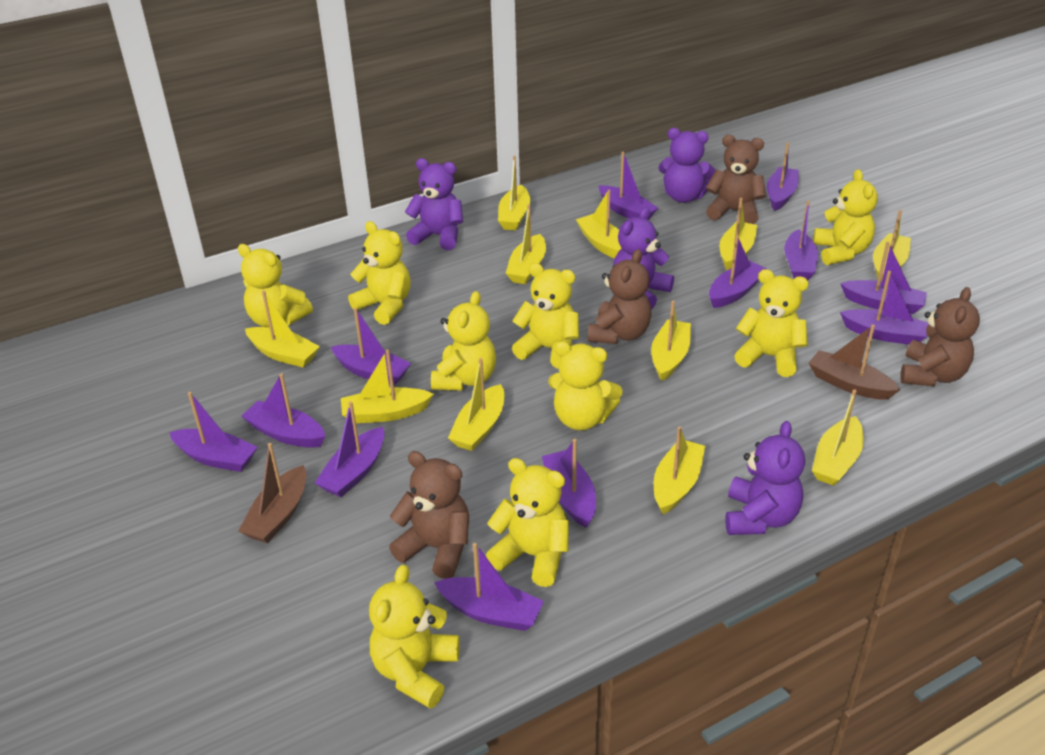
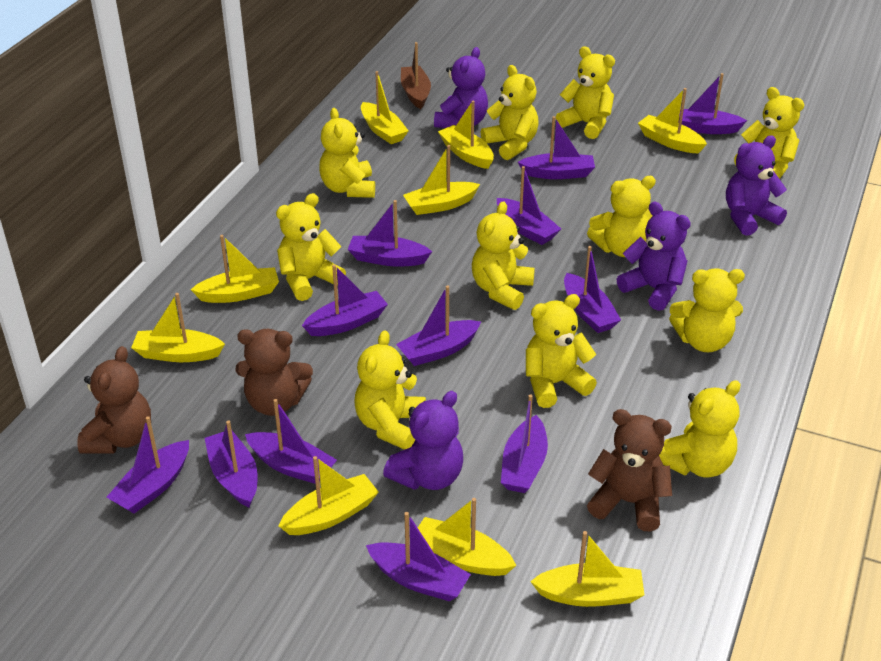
brown boat: [238,443,306,543] [808,324,900,400] = 2 -> [401,42,431,109] = 1
brown teddy bear: [389,451,469,579] [588,249,652,344] [706,135,766,224] [900,287,980,386] = 4 -> [77,346,151,453] [236,329,313,416] [587,409,672,532] = 3
yellow boat: [245,291,320,368] [341,349,434,423] [448,358,504,451] [498,156,530,230] [506,205,546,284] [576,190,622,259] [651,301,691,381] [654,426,705,515] [720,198,758,270] [812,389,864,486] [873,210,911,281] = 11 -> [131,293,225,362] [190,235,279,303] [279,456,379,535] [361,71,409,144] [403,145,480,215] [418,498,517,576] [438,101,494,169] [530,531,645,607] [638,88,707,154] = 9
yellow teddy bear: [238,244,313,327] [348,221,410,325] [369,564,460,709] [431,291,496,391] [486,458,569,587] [512,263,579,369] [548,341,623,431] [734,269,809,377] [813,169,878,265] = 9 -> [276,193,346,301] [319,108,375,198] [354,330,426,450] [472,201,535,310] [481,65,539,160] [526,294,597,408] [556,46,615,139] [587,176,656,257] [659,380,740,478] [669,268,745,352] [734,87,804,179] = 11

